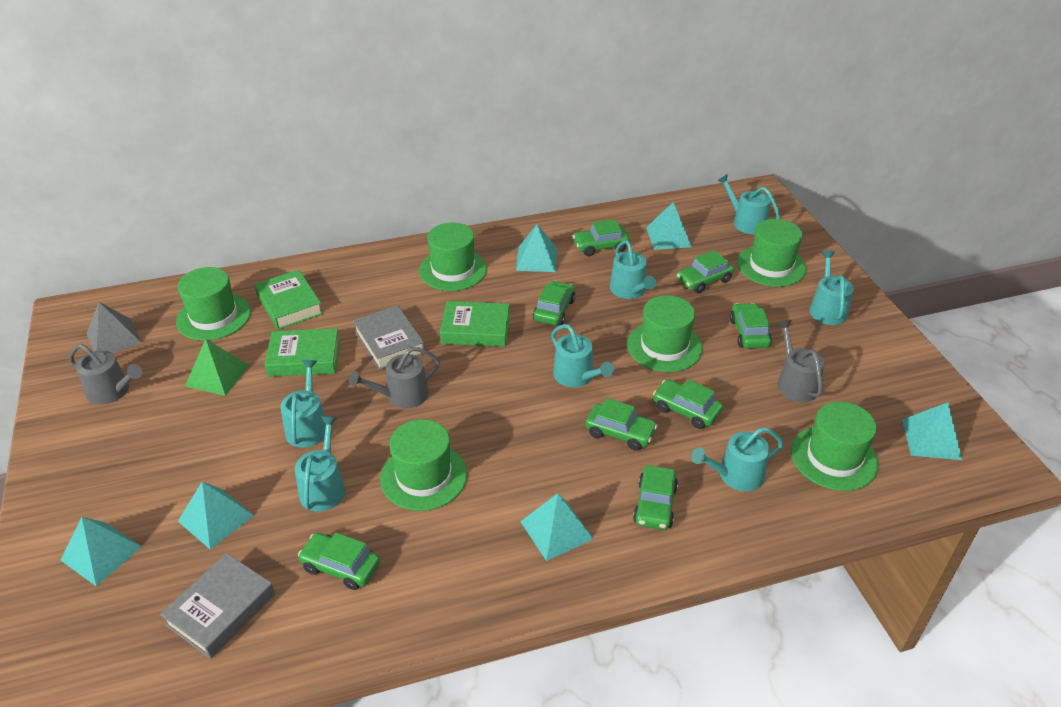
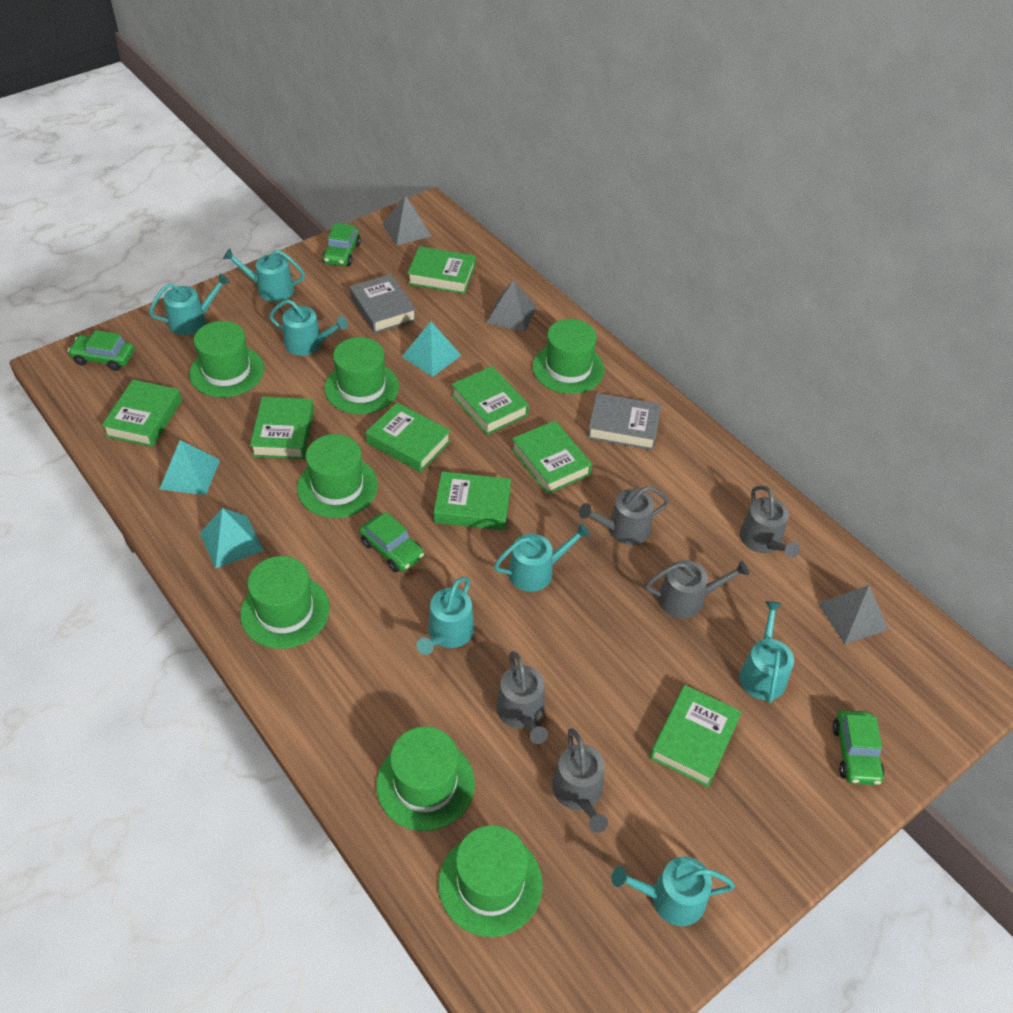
green book: [255,270,323,330] [265,328,340,377] [440,301,510,347] = 3 -> [101,380,182,447] [250,397,314,459] [366,403,451,472] [407,246,475,294] [434,471,511,530] [451,366,529,435] [512,421,592,494] [650,685,742,787] = 8
green car: [298,532,380,590] [533,281,576,325] [573,219,630,256] [585,398,658,451] [633,465,678,530] [653,379,723,429] [677,250,734,293] [730,303,772,349] = 8 -> [68,330,134,371] [322,223,361,266] [359,512,424,572] [832,710,884,785] = 4
green hat: [176,267,251,341] [380,419,467,511] [419,223,487,291] [627,295,703,372] [737,219,806,287] [791,402,879,491] = 6 -> [189,321,264,397] [240,556,330,649] [297,434,378,518] [324,337,399,414] [376,727,475,831] [438,825,543,937] [532,319,605,394] = 7
green pyramid: [185,339,249,396] = 1 -> none = 0
grey pyramid: [86,302,142,353] = 1 -> [383,195,431,246] [486,280,537,332] [818,585,888,644] = 3
grey watering can: [69,344,142,405] [349,347,440,408] [777,320,825,402] = 3 -> [496,651,548,744] [552,728,608,833] [579,486,669,545] [645,560,749,619] [740,485,800,558] = 5
turquoise pyramid: [61,517,142,586] [178,481,254,549] [516,224,557,272] [520,493,593,561] [646,203,692,250] [902,402,962,460] = 6 -> [160,440,220,495] [200,508,264,569] [402,321,462,377] = 3

